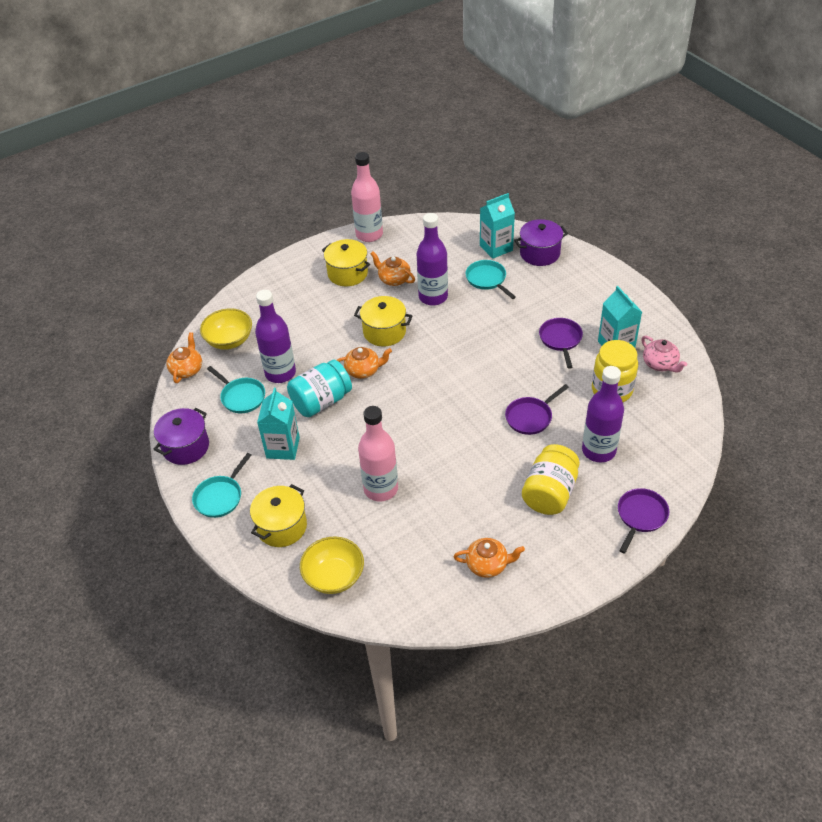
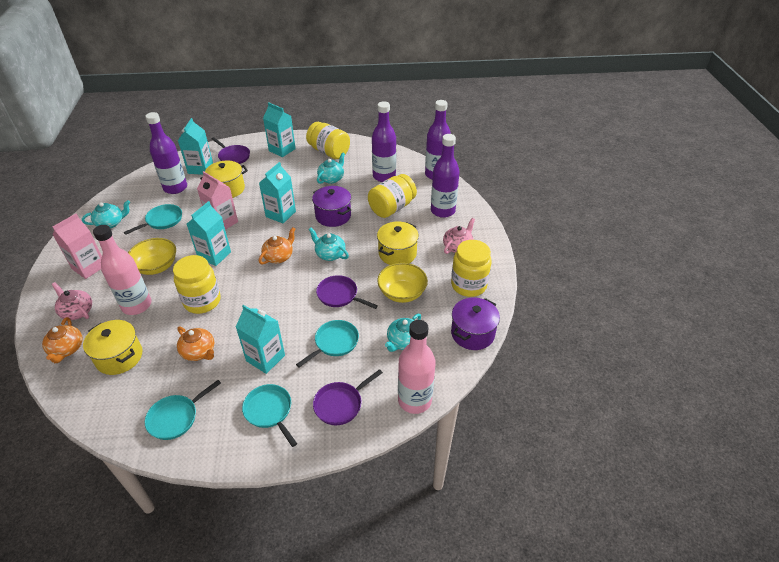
orange teapot: [166,332,202,383] [337,347,392,379] [370,252,415,286] [454,538,525,578] = 4 -> [42,317,83,363] [177,326,214,361] [259,227,295,264] = 3
pink carton: none = 0 -> [52,214,102,279] [197,171,238,230] = 2
pink teapot: [641,336,687,372] = 1 -> [51,282,92,320] [443,218,475,254] = 2
purple bottle: [255,290,296,383] [417,213,448,306] [582,366,624,463] = 3 -> [145,112,187,194] [372,101,396,182] [425,100,451,180] [431,134,460,218] = 4
turquoise carton: [257,388,300,460] [480,193,515,259] [598,286,642,347] = 3 -> [178,118,213,175] [187,201,231,266] [236,305,285,374] [259,162,296,224] [263,102,296,157] = 5
turquoise jar: [287,360,352,417] = 1 -> none = 0
turquoise pan: [192,453,251,518] [207,366,265,414] [466,260,516,299] = 3 -> [124,204,182,235] [145,380,221,440] [242,384,297,447] [296,320,359,368] = 4
turquoise teapot: none = 0 -> [82,200,130,229] [309,228,349,261] [317,152,345,184] [385,314,421,352] = 4
yellow jar: [522,444,580,515] [592,340,638,402] = 2 -> [173,255,221,314] [306,122,350,159] [368,174,417,218] [451,240,492,297] = 4

